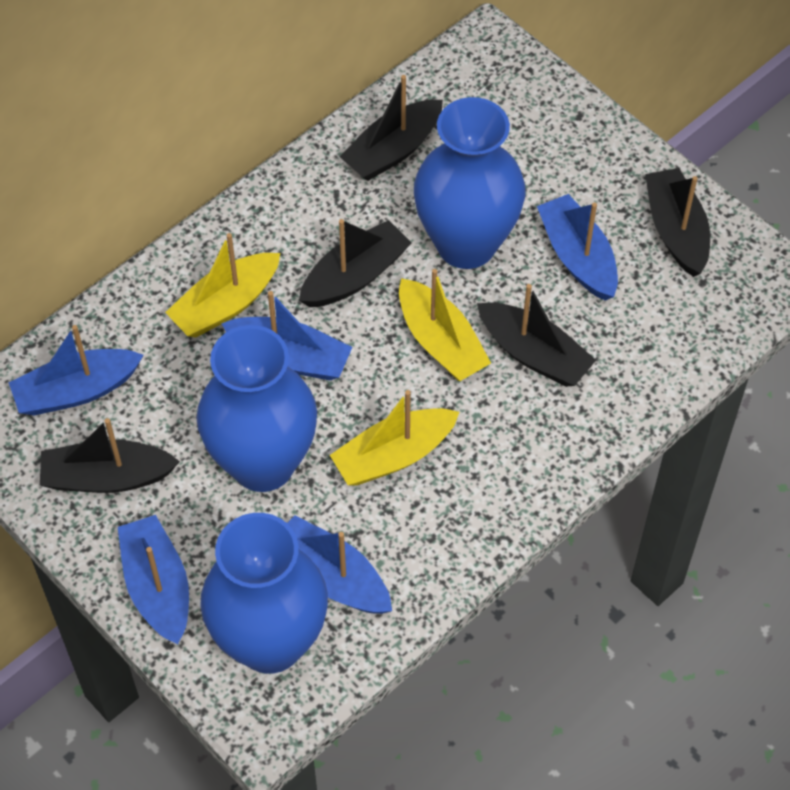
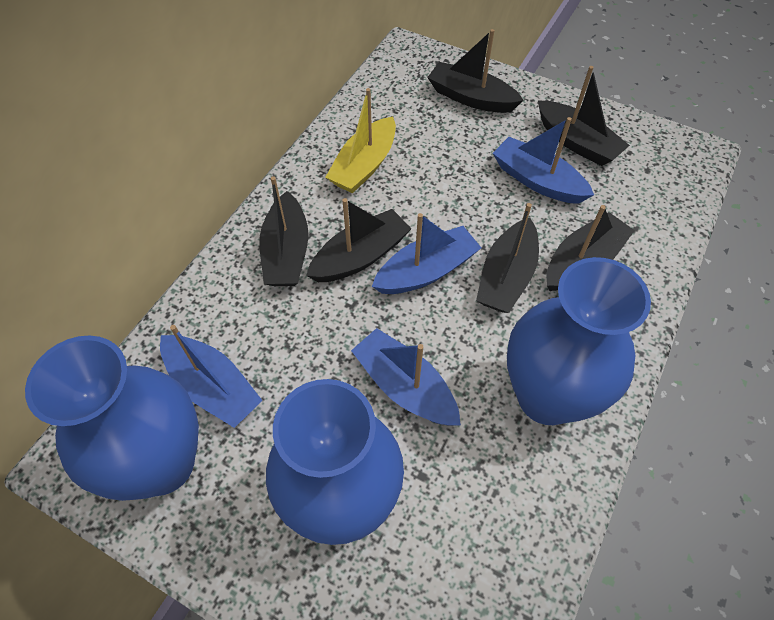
black boat: [40,418,180,493] [299,219,412,307] [339,75,443,181] [477,284,596,387] [645,168,710,277] = 5 -> [259,176,309,286] [306,198,412,282] [427,29,524,113] [476,203,539,313] [538,66,630,166] [546,205,635,291] = 6
blue boat: [9,325,144,415] [118,515,189,644] [221,291,352,380] [287,515,392,614] [537,194,618,301] = 5 -> [160,325,263,428] [351,328,461,425] [372,213,481,294] [493,117,594,204] = 4
yellow boat: [165,233,280,338] [330,390,459,486] [399,269,491,381] = 3 -> [326,88,396,193] = 1

